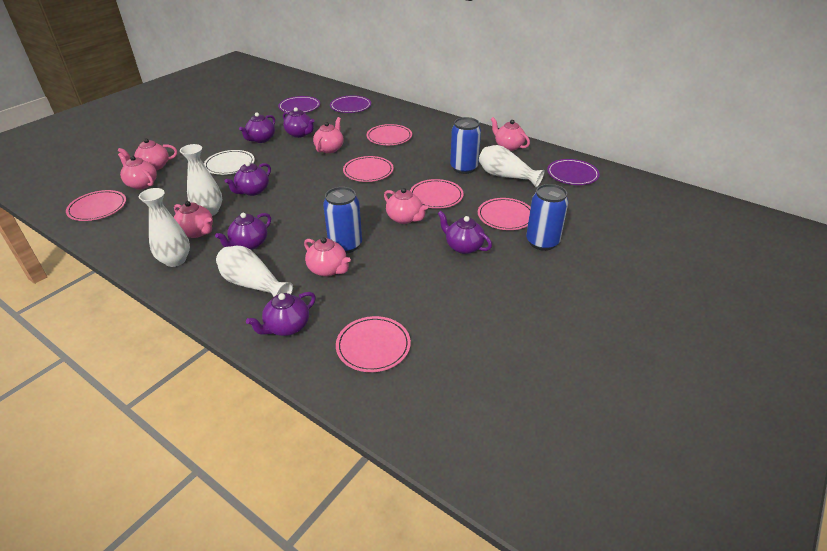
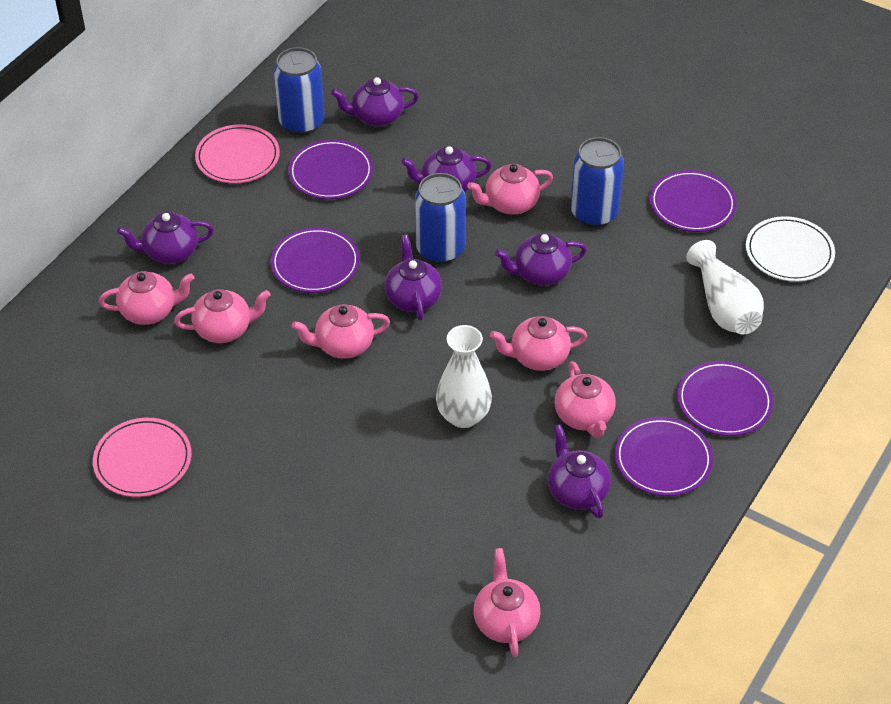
pink plate: [66,190,126,221] [336,316,411,372] [343,156,394,182] [366,124,412,145] [410,179,464,209] [478,198,531,230] = 6 -> [93,418,192,497] [195,124,280,183] = 2
purple plate: [278,96,320,113] [330,95,371,113] [547,159,600,185] = 3 -> [270,227,360,293] [288,139,373,199] [615,417,713,496] [650,170,737,232] [677,361,773,436] = 5
white vase: [139,188,190,267] [180,144,222,216] [216,246,293,297] [479,145,545,188] = 4 -> [436,325,492,428] [686,240,764,334] = 2

